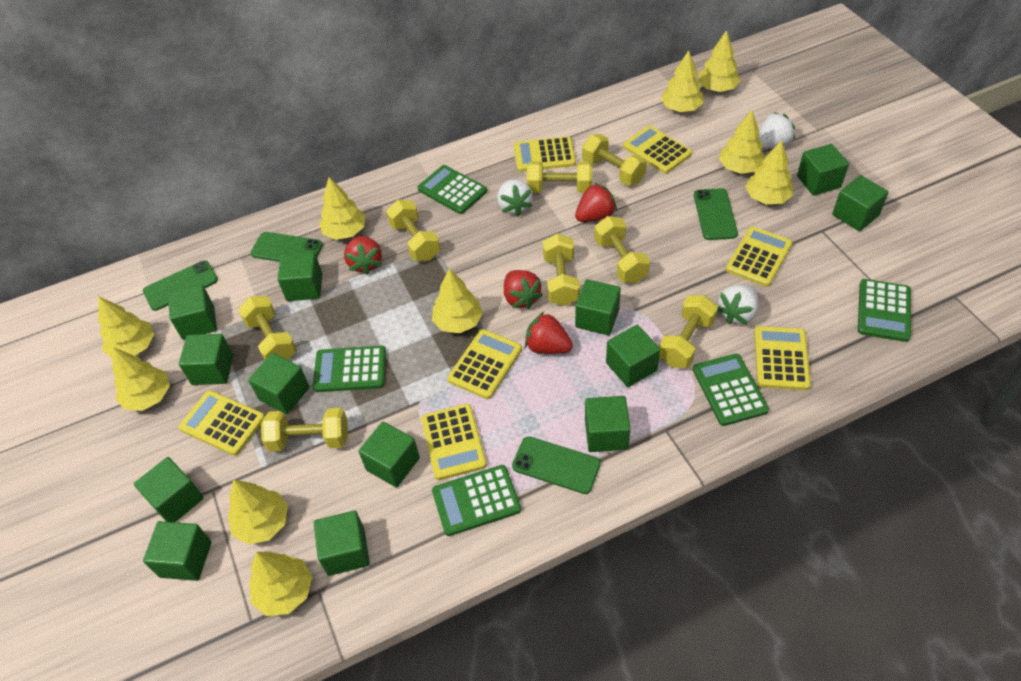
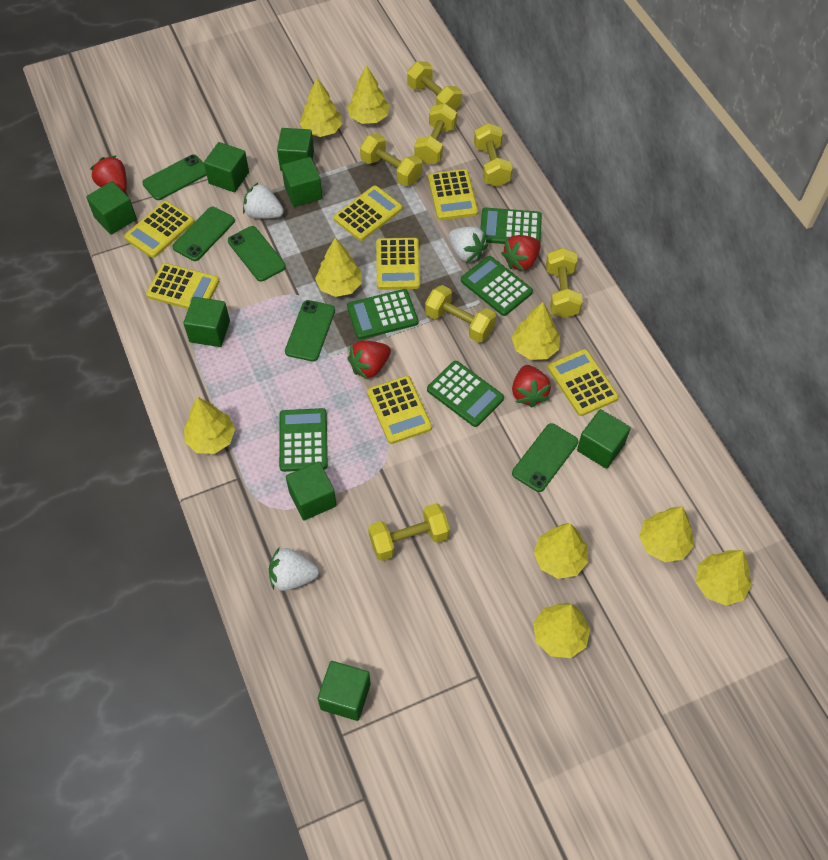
green cube: [134,457,203,522] [143,521,211,581] [168,284,217,340] [179,334,233,385] [248,353,309,414] [278,251,322,301] [314,510,370,576] [359,422,420,488] [575,279,621,335] [585,396,631,452] [606,325,660,387] [797,144,849,196] [832,175,889,231] = 13 -> [86,181,137,235] [183,297,230,347] [204,142,249,192] [277,128,314,171] [281,157,322,207] [286,461,336,520] [318,661,371,721] [577,409,631,469] = 8
green phone: [143,260,218,311] [250,232,323,262] [512,436,601,494] [694,188,738,240] = 4 -> [142,154,207,200] [172,207,235,261] [228,226,286,282] [285,300,335,362] [512,423,578,492] = 5
yellow dumbbell: [238,296,297,360] [261,408,348,452] [386,200,441,261] [527,161,592,193] [543,233,580,306] [582,134,647,186] [594,216,650,283] [659,295,718,368] = 8 -> [360,133,422,186] [368,503,450,561] [407,61,462,111] [414,104,457,165] [425,285,496,343] [474,123,513,187] [546,248,583,318] = 7
yellow tree: [98,296,154,359] [112,347,170,411] [228,480,288,545] [249,551,312,616] [319,177,366,240] [432,268,483,333] [661,50,704,112] [698,30,740,92] [719,110,765,174] [745,140,793,204] = 10 -> [184,397,235,454] [300,78,343,137] [315,238,362,297] [347,65,389,124] [512,302,560,360] [533,603,590,658] [534,523,588,579] [639,506,694,562] [696,550,752,606] = 9

